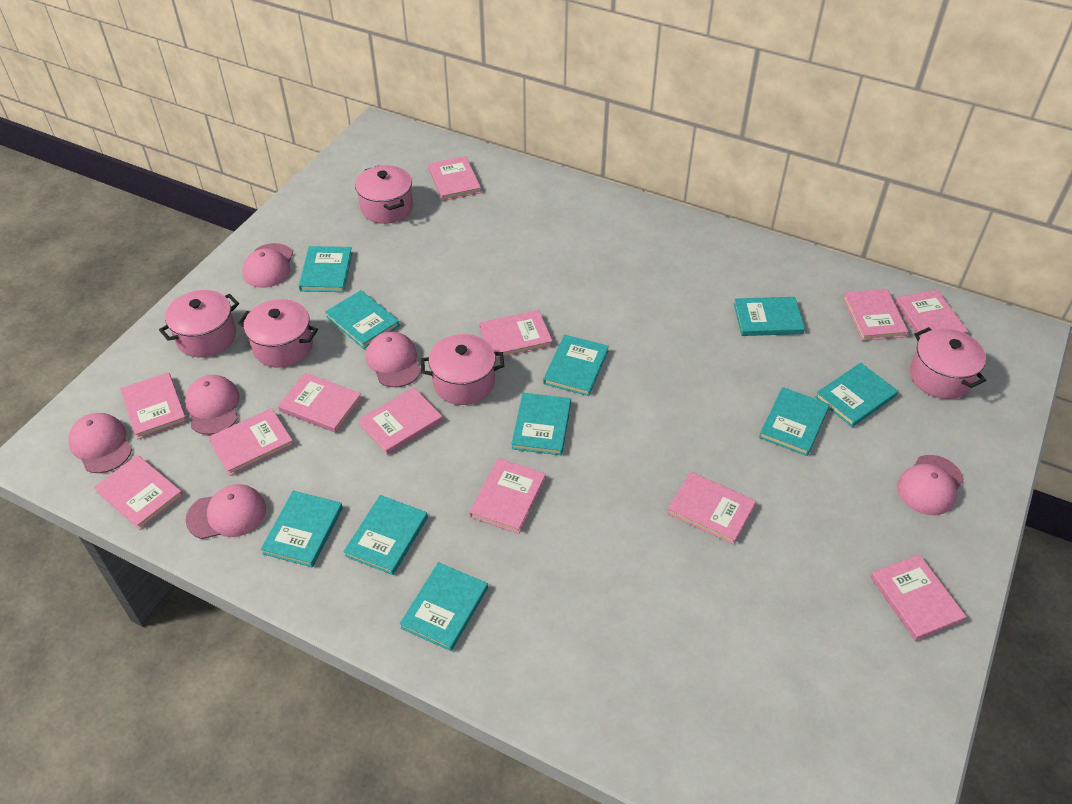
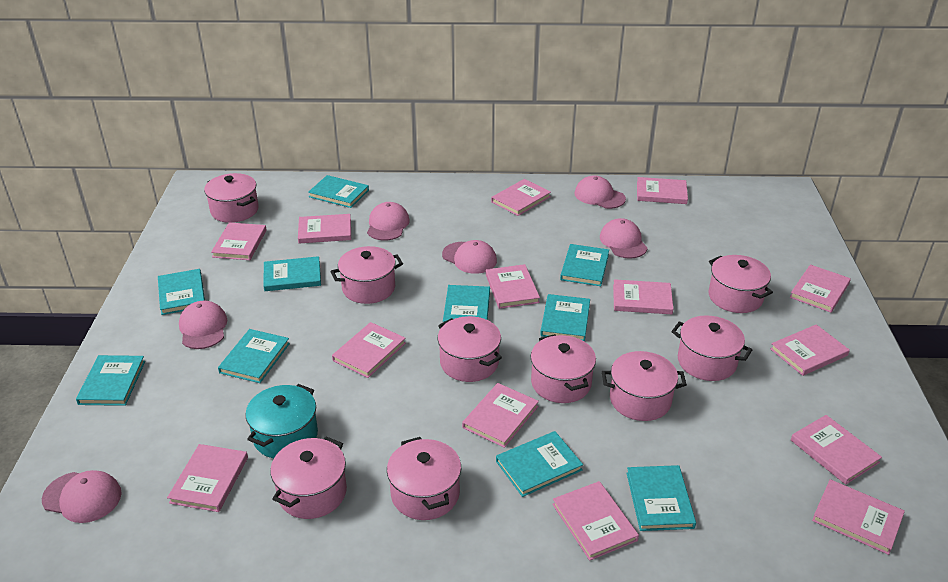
pink book: [94,455,183,530] [120,372,187,439] [208,408,294,476] [278,373,362,433] [358,387,443,455] [428,156,481,201] [469,458,546,534] [479,310,552,359] [667,472,756,545] [843,289,909,341] [870,554,967,641] [895,290,968,337] = 12 -> [167,444,248,512] [211,222,266,260] [298,214,351,243] [332,322,406,378] [462,383,539,448] [486,264,540,309] [491,179,551,216] [552,481,639,561] [613,279,674,314] [637,177,688,204] [770,324,850,376] [790,264,851,313] [791,415,882,485] [812,479,905,555] = 14
pink pot: [159,290,239,357] [238,299,318,368] [355,165,413,224] [421,334,504,405] [910,327,986,399] = 5 -> [204,173,259,223] [270,436,347,519] [330,246,403,304] [387,437,461,520] [438,316,502,382] [530,334,596,403] [602,351,687,421] [671,315,752,381] [708,255,773,313] = 9
turquoise pot: none = 0 -> [246,384,318,458] = 1

